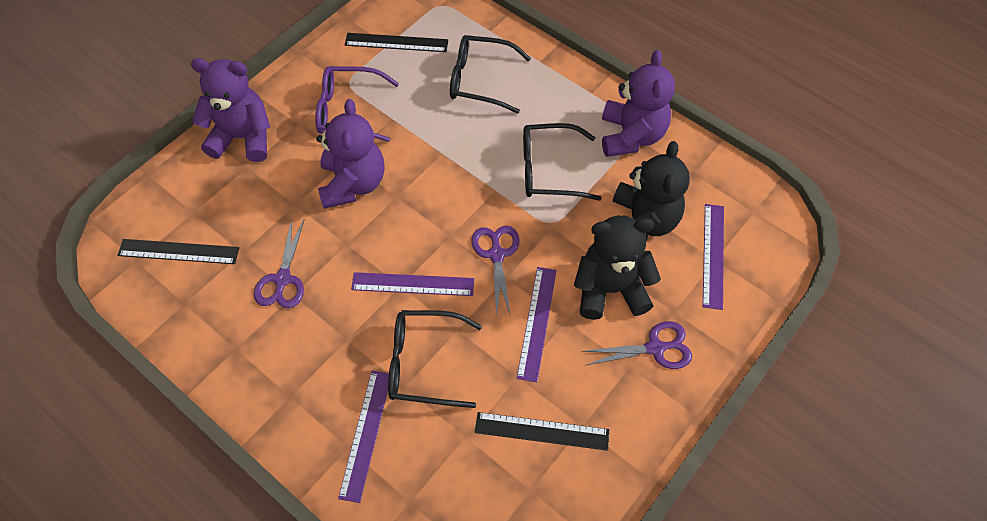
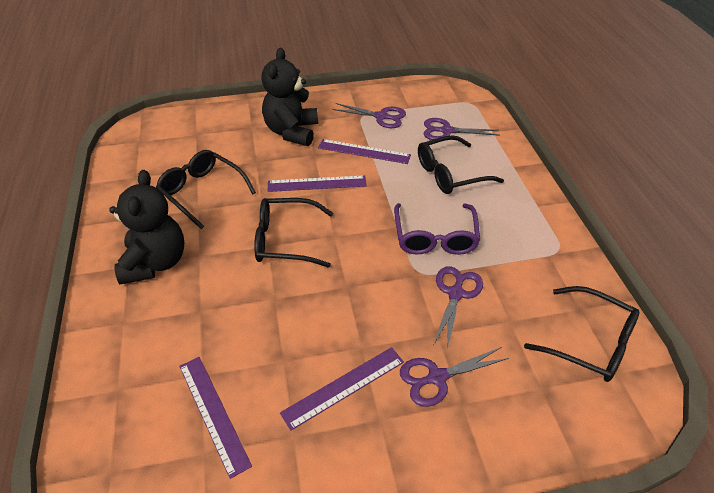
black glasses: [388,310,482,408] [450,35,531,114] [523,123,602,201] = 3 -> [156,150,256,229] [254,198,333,268] [418,135,504,194] [524,286,640,382] = 4
black ruler: [117,239,239,264] [345,33,448,52] [475,412,610,451] = 3 -> none = 0
purple scissors: [254,218,304,309] [471,226,520,317] [582,321,692,369] = 3 -> [332,103,406,128] [400,347,509,407] [424,118,500,140] [434,266,483,349] = 4
purple teddy bear: [191,58,270,162] [316,99,384,209] [602,50,675,157] = 3 -> none = 0

